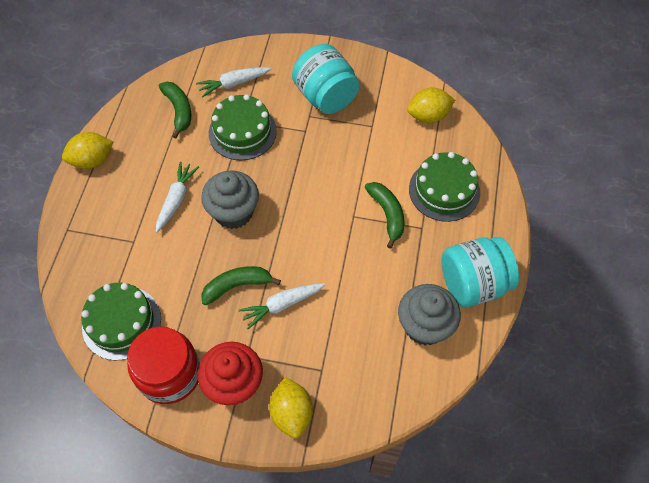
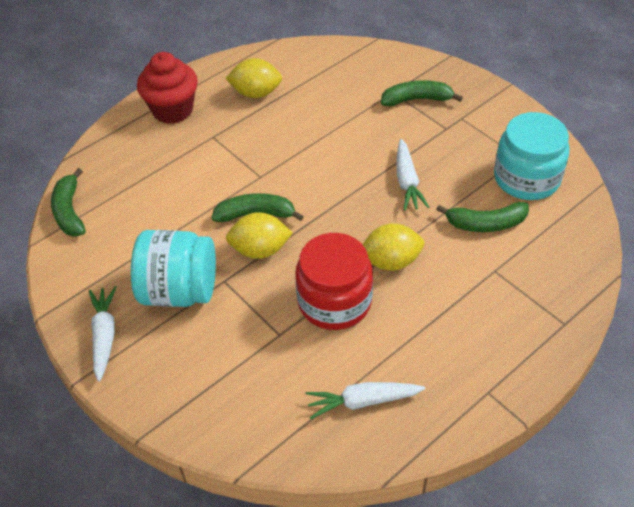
green banana: [159,82,191,139] [201,266,281,305] [365,182,405,249] = 3 -> [51,168,86,237] [212,193,304,222] [381,80,463,106] [436,202,529,232] = 4
green cake: [81,283,161,360] [209,94,277,160] [409,152,480,222] = 3 -> none = 0
grey cupcake: [201,170,259,229] [398,284,461,345] = 2 -> none = 0

